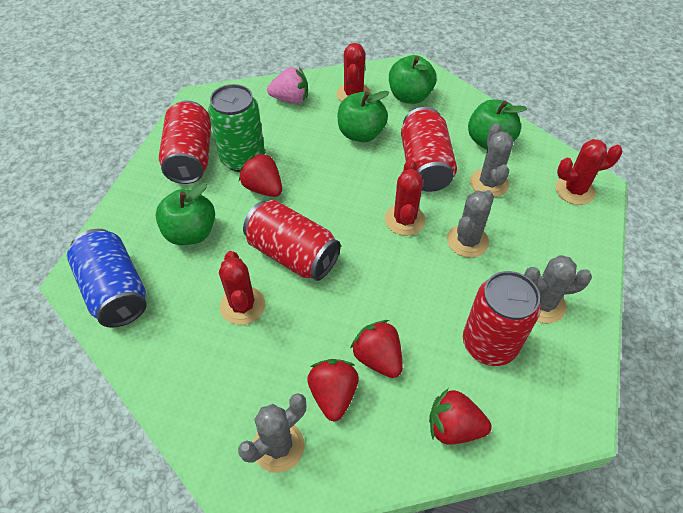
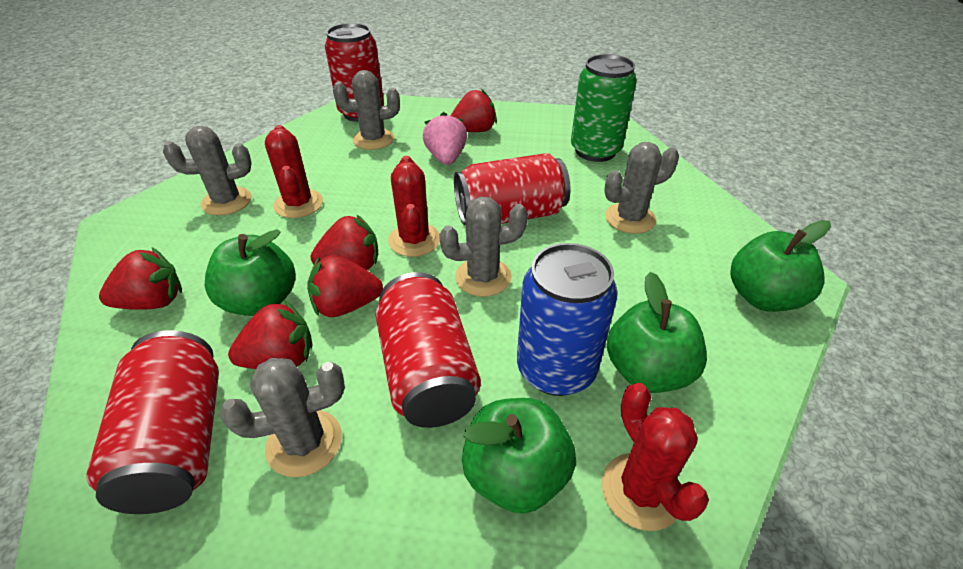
grey cactus: [238,393,306,473] [447,190,494,258] [470,123,514,197] [524,255,592,323] = 4 -> [163,126,252,215] [220,358,345,477] [333,70,400,150] [439,197,528,297] [604,142,679,234] = 5
red cactus: [219,251,265,325] [337,43,371,102] [385,159,426,236] [556,139,623,205] = 4 -> [265,125,323,218] [388,156,440,257] [601,383,709,531] = 3
red strawberry: [239,152,282,197] [307,359,359,422] [351,320,402,378] [429,388,492,445] = 4 -> [99,247,182,310] [228,300,313,369] [307,255,383,317] [311,214,378,270] [451,89,497,132] = 5

